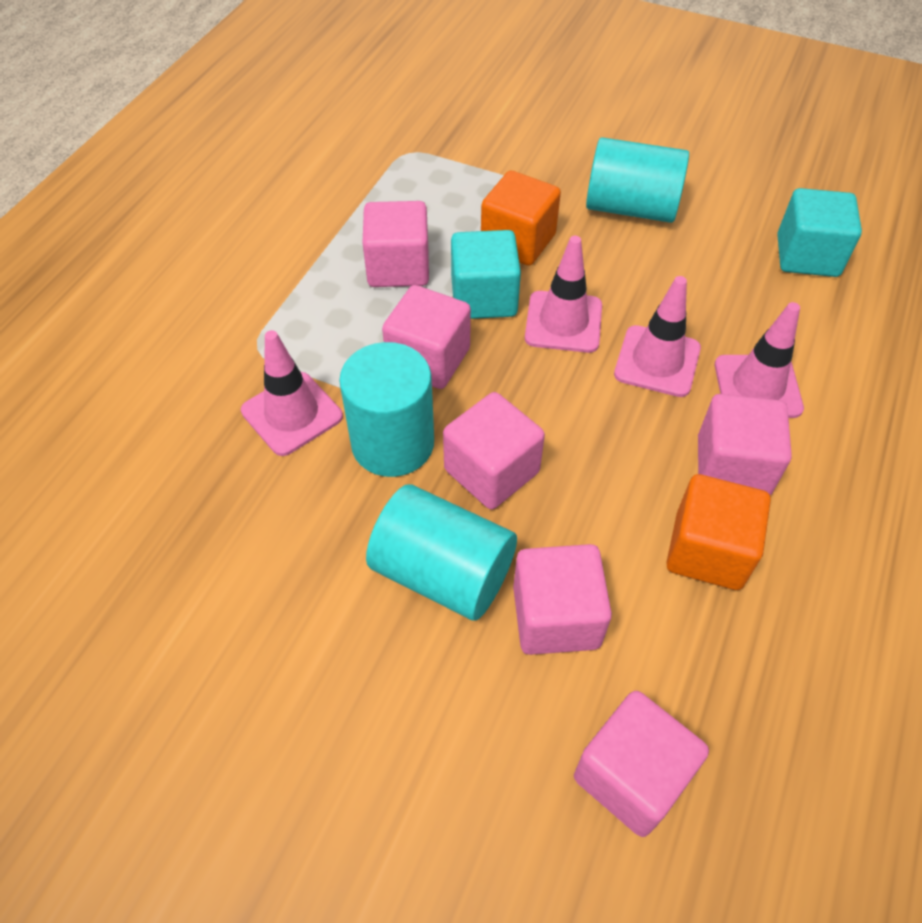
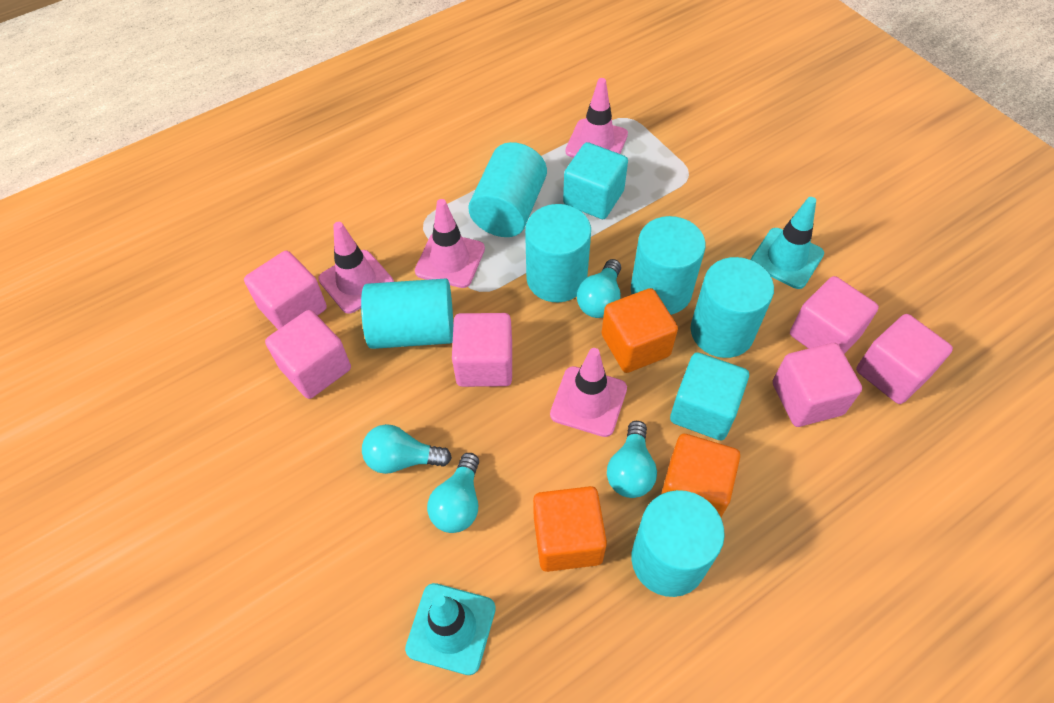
orange cube: [481,171,561,266] [666,474,771,590] = 2 -> [533,486,607,572] [602,288,678,373] [661,434,740,517] = 3
turquoise cylinder: [339,342,434,477] [366,484,517,621] [586,137,689,223] = 3 -> [361,278,453,349] [468,142,547,237] [525,204,591,302] [631,216,706,315] [632,490,725,597] [691,257,774,358] = 6
turquoise light bulb: none = 0 -> [362,424,452,474] [427,453,479,533] [577,259,621,318] [607,421,657,498] = 4
turquoise traffic cone: none = 0 -> [405,583,496,675] [751,197,824,289] = 2

